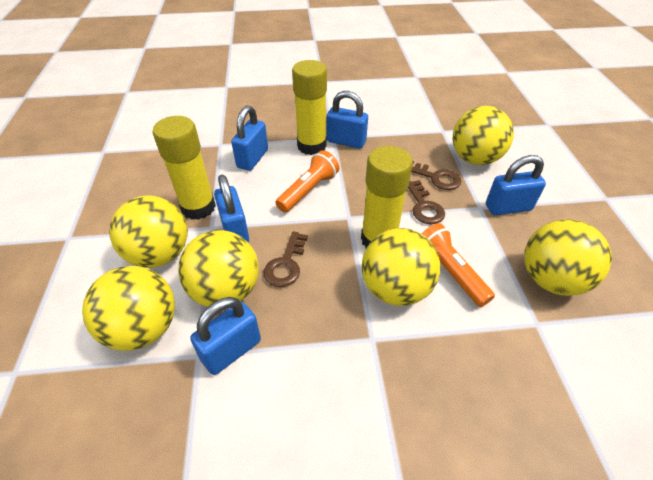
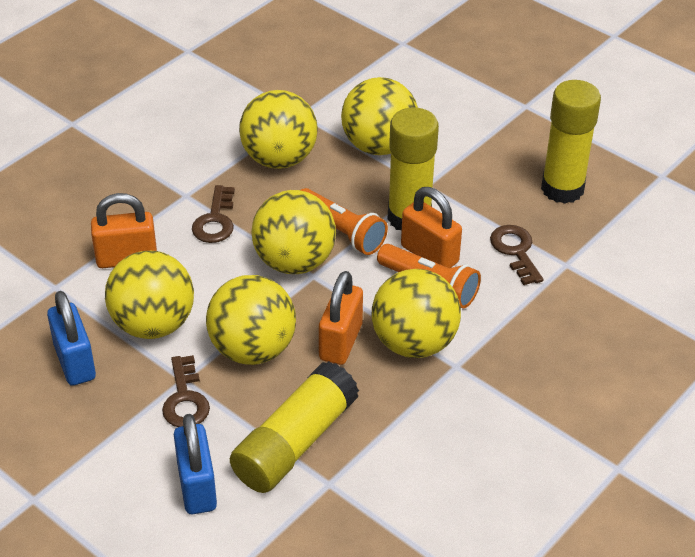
blue padlock: [190,297,261,375] [214,174,249,243] [231,106,268,171] [327,91,368,149] [486,155,546,215] = 5 -> [47,291,96,386] [174,414,217,514] = 2
orange padlock: none = 0 -> [91,193,157,268] [319,271,363,365] [401,187,462,268] = 3

